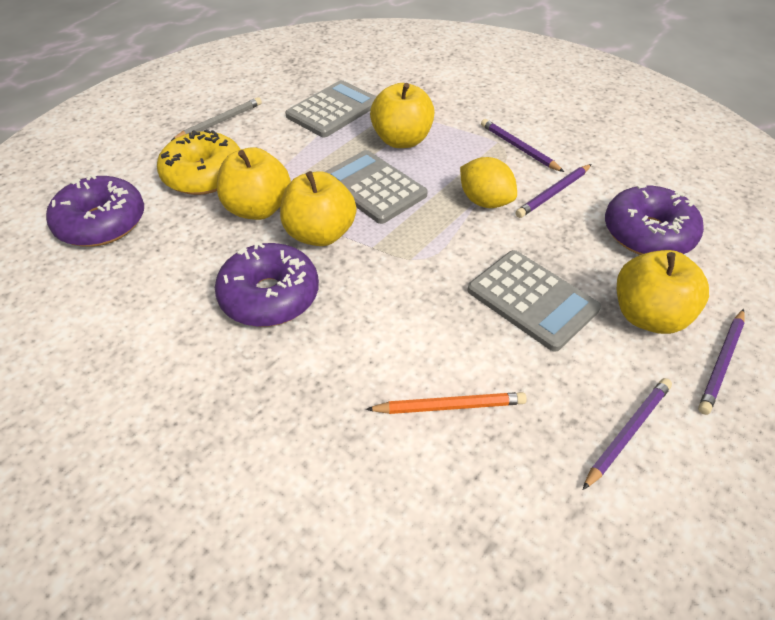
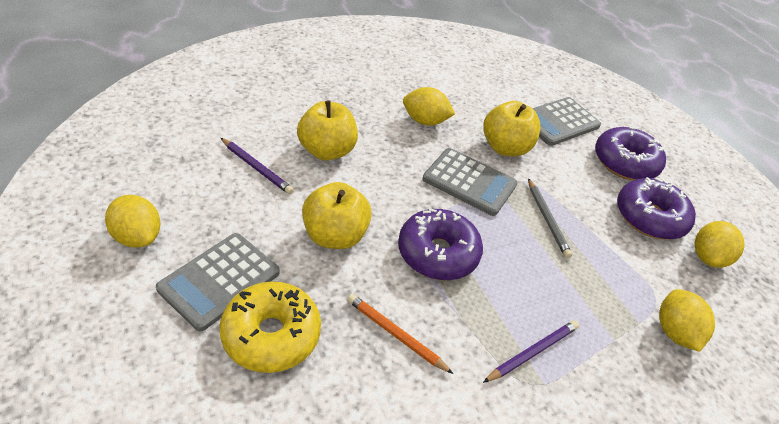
purple pencil: [481,119,564,172] [515,164,592,218] [583,378,672,490] [698,309,745,415] = 4 -> [221,138,294,194] [483,320,579,383] = 2
yellow apple: [217,147,291,220] [280,171,356,246] [370,83,435,148] [617,250,709,334] = 4 -> [297,100,358,161] [302,182,372,249] [483,101,540,156] = 3
yellow lemon: [460,157,517,208] = 1 -> [105,195,160,248] [403,87,455,126] [659,289,715,352] [695,221,745,268] = 4

